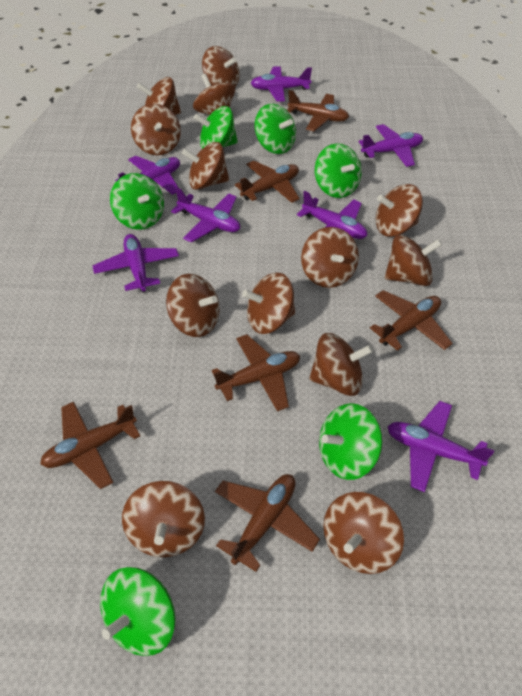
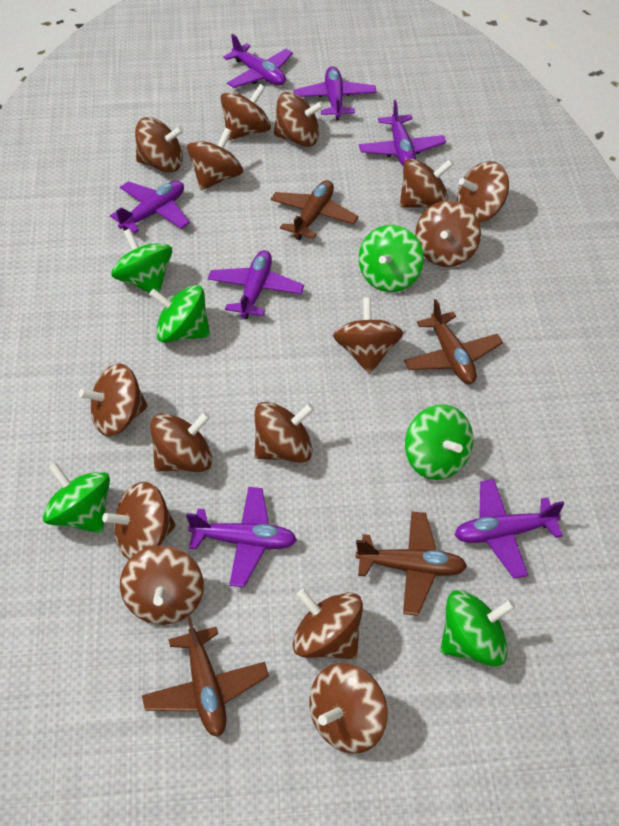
brown plane: [40,402,140,489] [212,334,300,411] [215,474,320,572] [235,161,300,203] [287,90,349,131] [370,290,453,351] = 6 -> [142,616,269,737] [271,180,359,240] [355,512,467,616] [404,299,503,384] = 4
brown spinning top: [122,481,205,557] [131,104,181,155] [137,77,181,115] [166,274,220,337] [182,142,229,190] [193,73,235,115] [202,46,240,87] [242,273,295,334] [301,227,359,288] [309,333,373,396] [323,492,404,574] [376,184,423,237] [385,234,442,286] = 13 -> [79,364,148,436] [102,482,176,560] [120,545,204,625] [135,117,184,172] [150,412,212,472] [187,128,243,190] [220,84,271,140] [255,402,314,463] [274,92,324,147] [292,589,363,659] [309,663,388,754] [333,297,403,374] [400,158,454,208] [415,200,481,267] [457,161,509,222] = 15

